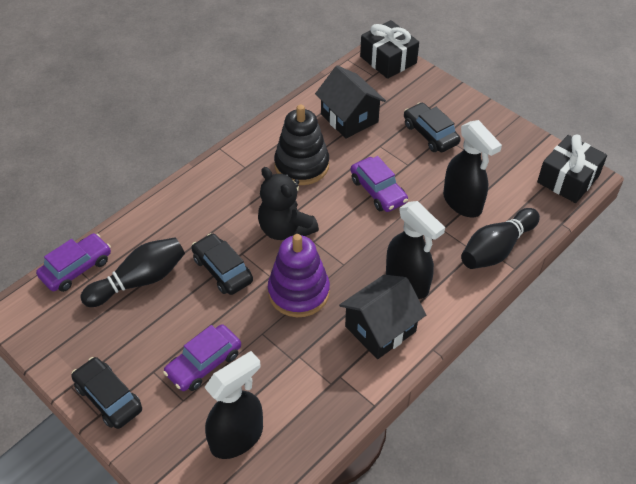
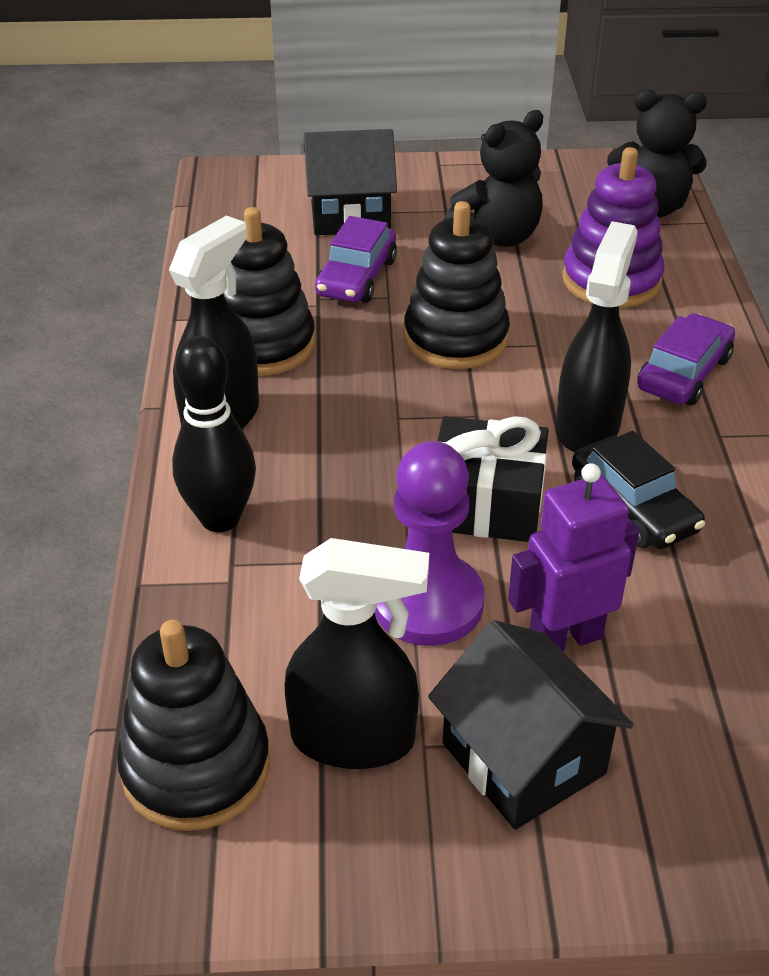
black bowling pin: [80,237,185,307] [461,208,540,269] = 2 -> [172,336,256,532] = 1
black car: [71,357,142,429] [191,233,253,295] [404,102,461,152] = 3 -> [572,431,705,549] = 1
black gift: [360,20,419,79] [537,135,607,203] = 2 -> [437,416,549,542] = 1
black stacking toy: [274,105,329,185] = 1 -> [117,620,270,831] [223,207,315,376] [404,201,510,369] = 3
black teddy bear: [258,167,319,240] = 1 -> [444,110,543,247] [607,90,707,217] = 2
purple car: [36,233,111,292] [163,324,241,391] [350,156,408,212] = 3 -> [315,216,397,303] [637,313,735,405] = 2
purple pawn: none = 0 -> [375,441,484,646] = 1
purple robot: none = 0 -> [508,463,639,652] = 1

